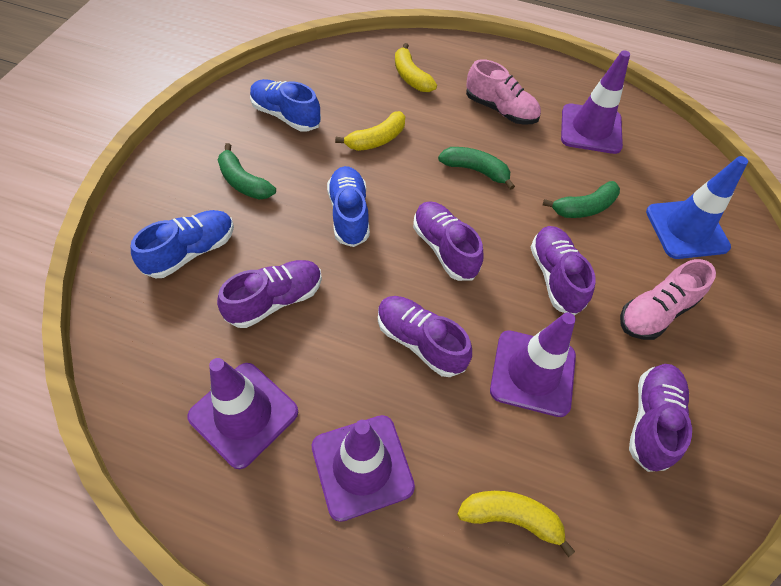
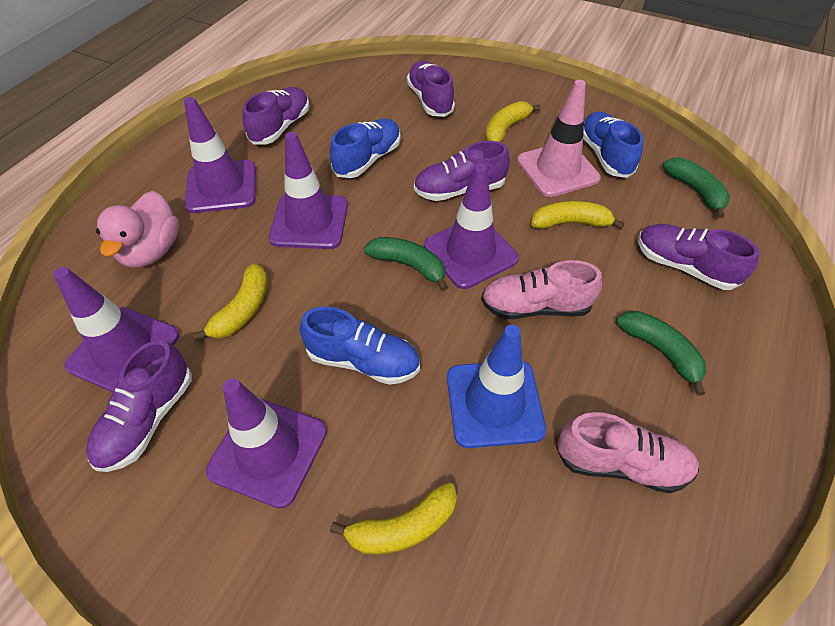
pink duck: none = 0 -> [96,191,179,267] = 1
pink traffic cone: none = 0 -> [517,80,601,197] = 1
purple traffic cone: [187,358,298,469] [312,415,415,522] [490,312,576,417] [561,50,630,154] = 4 -> [53,267,179,392] [184,97,256,213] [206,379,327,509] [269,132,348,249] [424,163,519,289] = 5
yellow banana: [335,111,405,151] [395,43,437,92] [457,491,575,557] = 3 -> [192,264,268,341] [330,482,457,555] [485,101,541,142] [531,201,625,229] = 4

